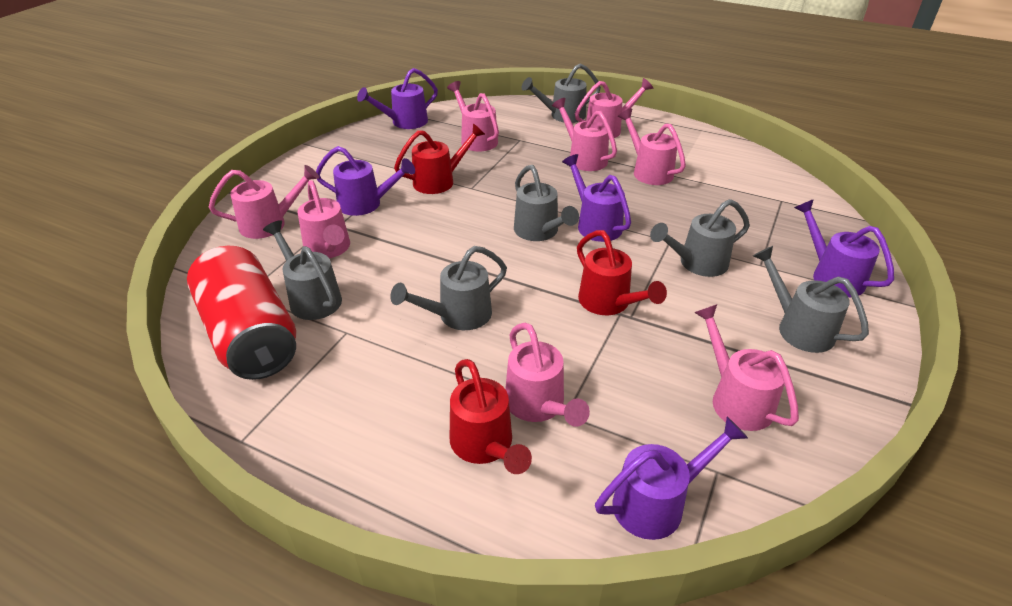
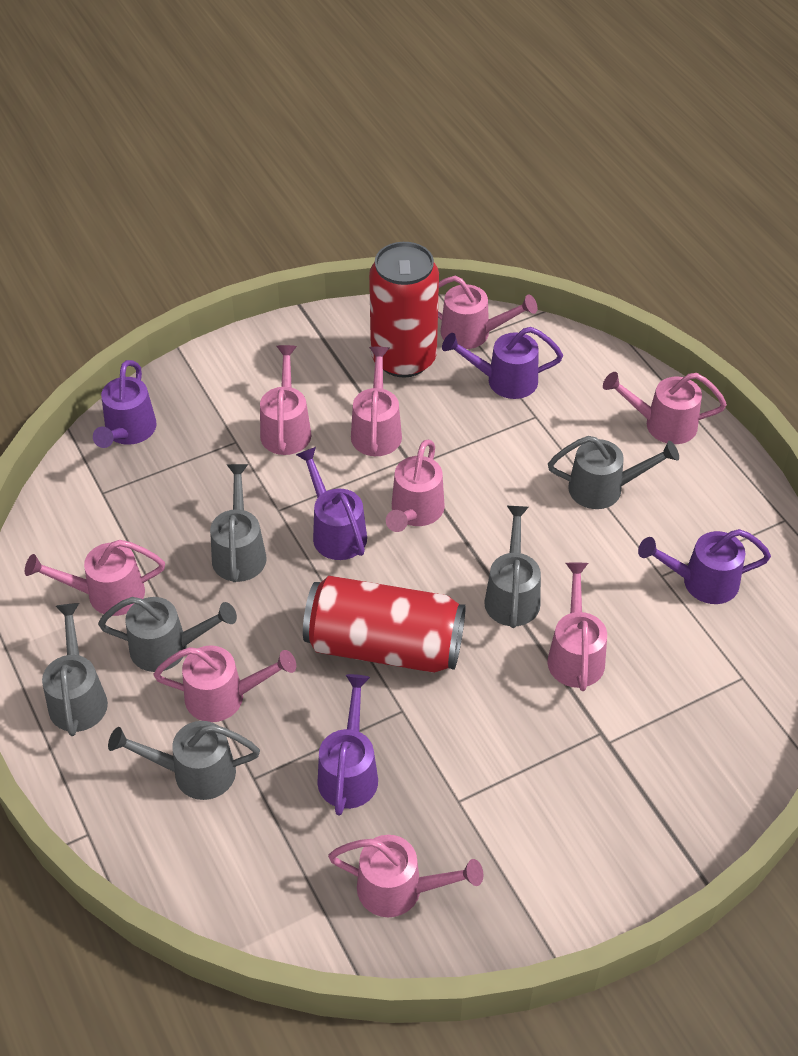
pink watering can: [209,165,319,239] [297,180,350,258] [447,81,499,151] [505,322,590,427] [552,98,617,171] [575,78,653,138] [618,109,686,185] [694,304,799,431] = 8 -> [25,540,165,616] [154,646,296,722] [260,345,311,455] [328,835,483,917] [351,347,402,456] [386,440,445,532] [438,276,537,349] [547,563,607,691] [603,372,727,444] = 9
red can: [187,246,296,380] = 1 -> [303,576,466,673] [369,242,439,377] = 2
red watering can: [394,123,485,194] [450,359,532,474] [577,230,667,315] = 3 -> none = 0

